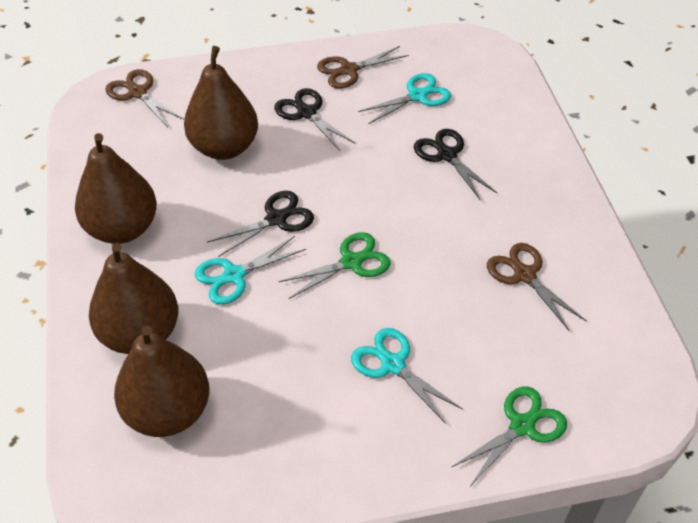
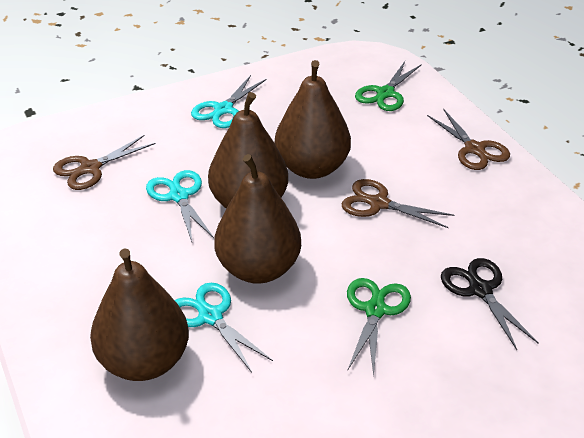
black scissors: [207,191,314,257] [274,88,356,151] [414,129,497,200] = 3 -> [441,258,539,350] = 1

